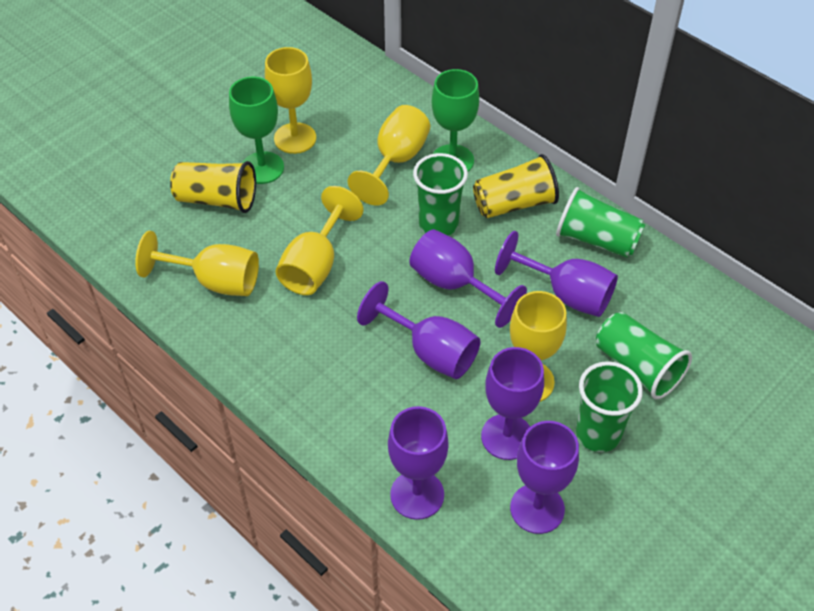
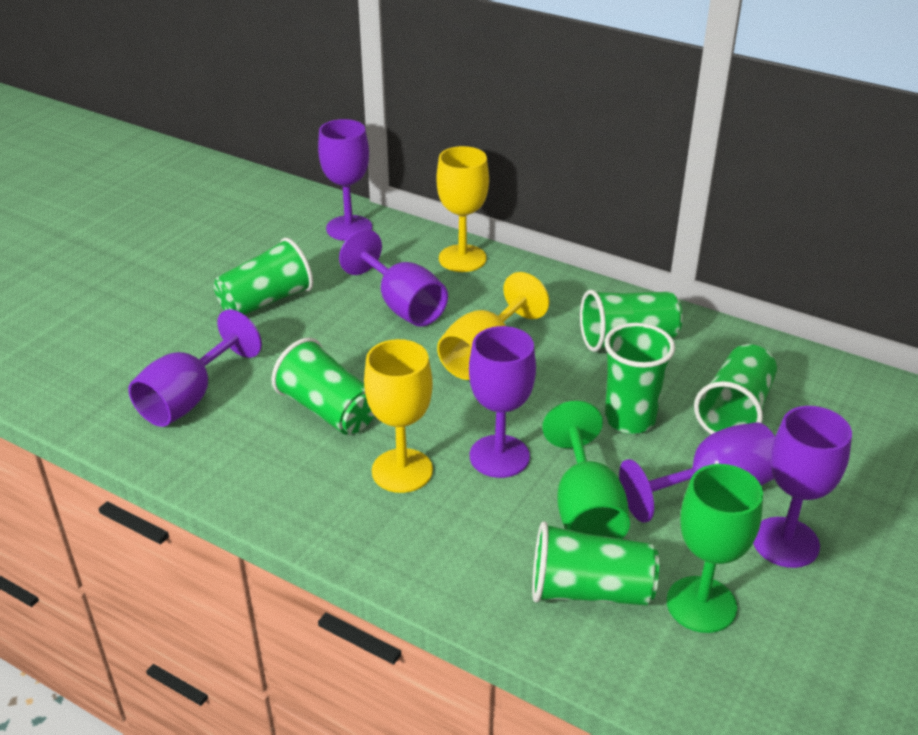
green cup: [413,153,468,236] [556,187,645,258] [576,361,643,452] [596,312,692,400] = 4 -> [214,238,313,315] [271,338,374,435] [532,521,659,605] [580,290,683,352] [604,323,675,434] [694,344,777,434] = 6
yellow cup: [170,161,256,213] [473,154,559,218] = 2 -> none = 0
yellow goblet: [135,231,259,296] [265,47,316,154] [275,186,364,295] [348,105,430,205] [510,291,567,402] = 5 -> [364,339,433,493] [436,146,489,272] [437,272,550,380] = 3

